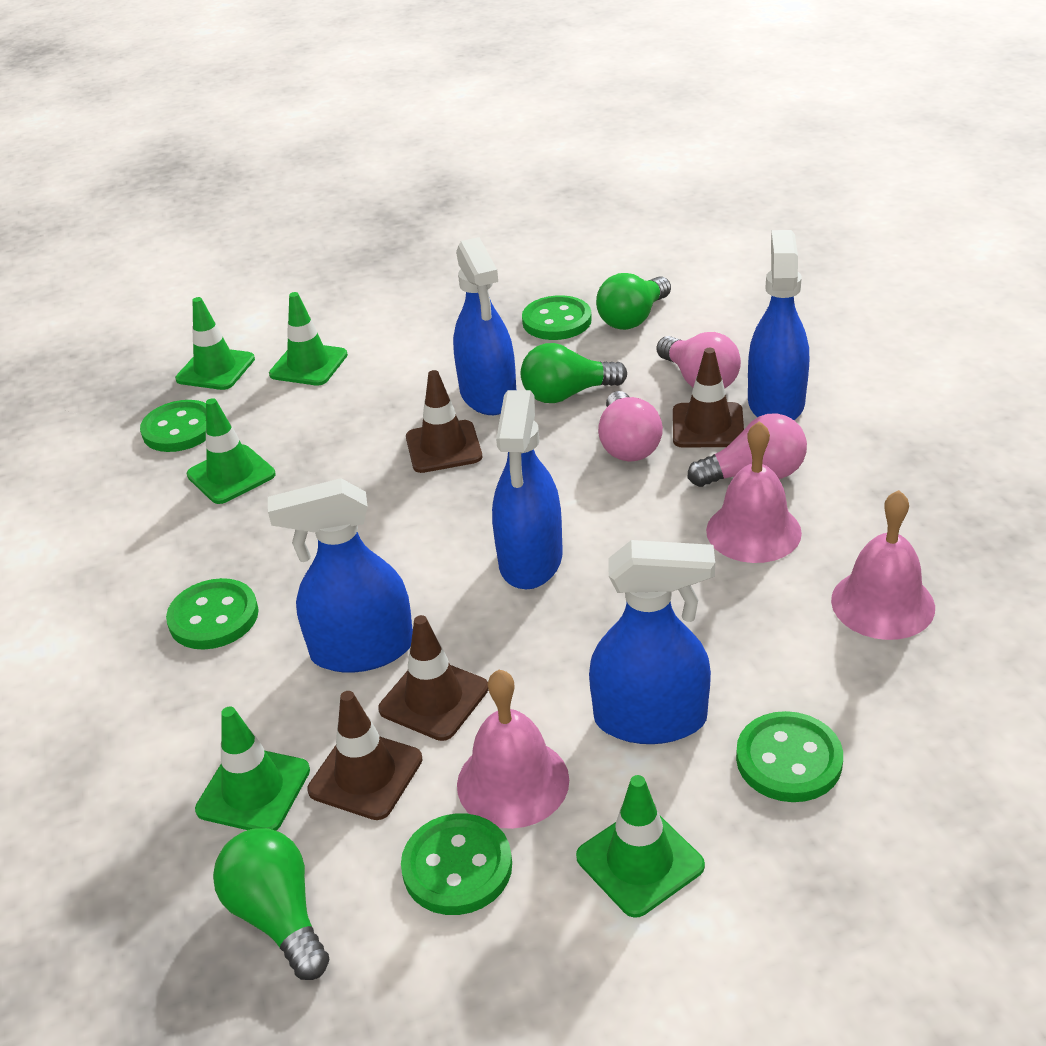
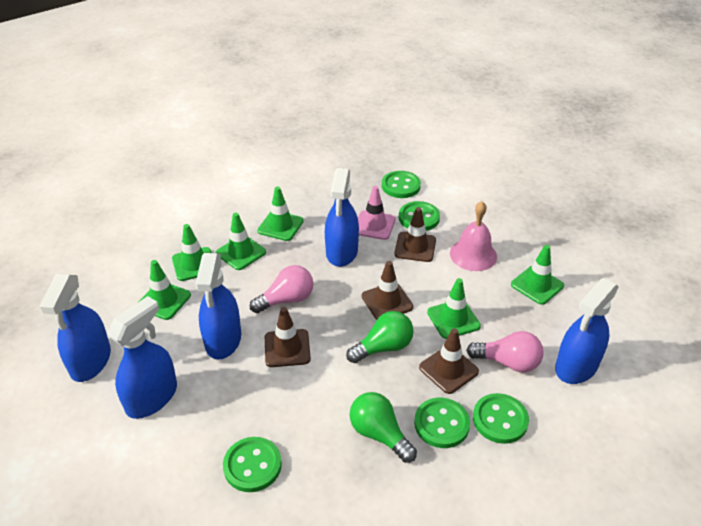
green light bulb: [213,828,329,980] [521,343,627,403] [596,273,671,330] = 3 -> [346,311,414,363] [349,392,417,463] = 2
green traffic cone: [175,297,255,390] [187,398,276,504] [195,706,310,831] [269,292,348,386] [576,775,705,918] = 5 -> [140,260,191,320] [172,224,212,281] [216,213,266,270] [258,186,304,241] [427,278,481,339] [511,245,564,305] = 6
pink bell: [457,670,569,829] [706,421,802,563] [831,490,935,640] = 3 -> [450,201,497,271] = 1
pink light bulb: [598,391,663,461] [657,332,741,389] [688,413,807,487] = 3 -> [250,265,313,313] [466,331,544,372] = 2
pink traffic cone: none = 0 -> [358,186,395,240] = 1

